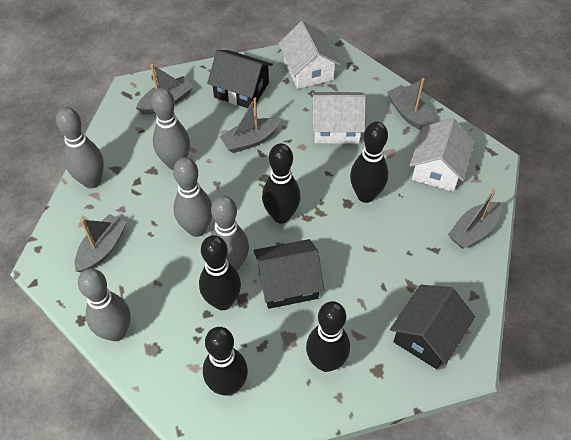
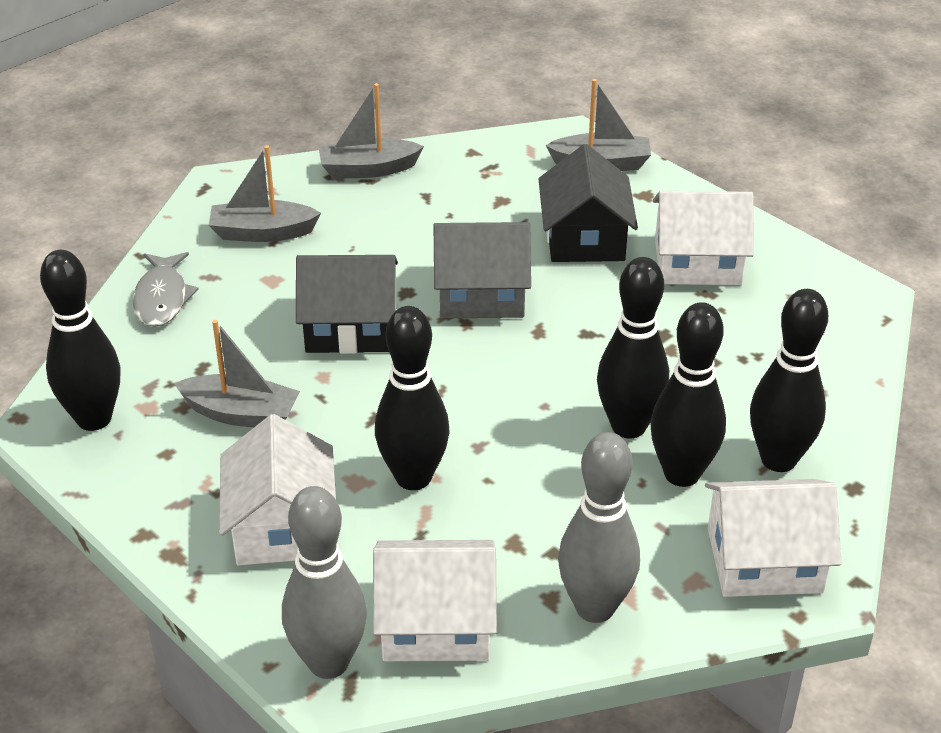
black house: [207,50,273,109] [254,239,324,309] [390,285,475,369] = 3 -> [296,255,398,354] [538,144,638,262] = 2
grey boat: [74,214,127,273] [136,64,193,115] [220,98,280,153] [387,78,434,130] [448,189,501,249] = 5 -> [174,320,300,427] [209,145,321,242] [319,83,424,178] [546,79,651,171] = 4
grey bowling pin: [56,107,104,189] [78,268,130,341] [151,88,190,170] [173,157,212,237] [211,195,249,271] = 5 -> [282,486,367,679] [558,432,640,623] = 2
grey fish: none = 0 -> [133,252,198,327] = 1
grey house: none = 0 -> [434,222,531,318] = 1
white house: [278,21,340,89] [312,92,366,144] [410,118,475,192] = 3 -> [219,414,336,566] [373,540,497,661] [653,191,754,285] [705,479,842,597] = 4

